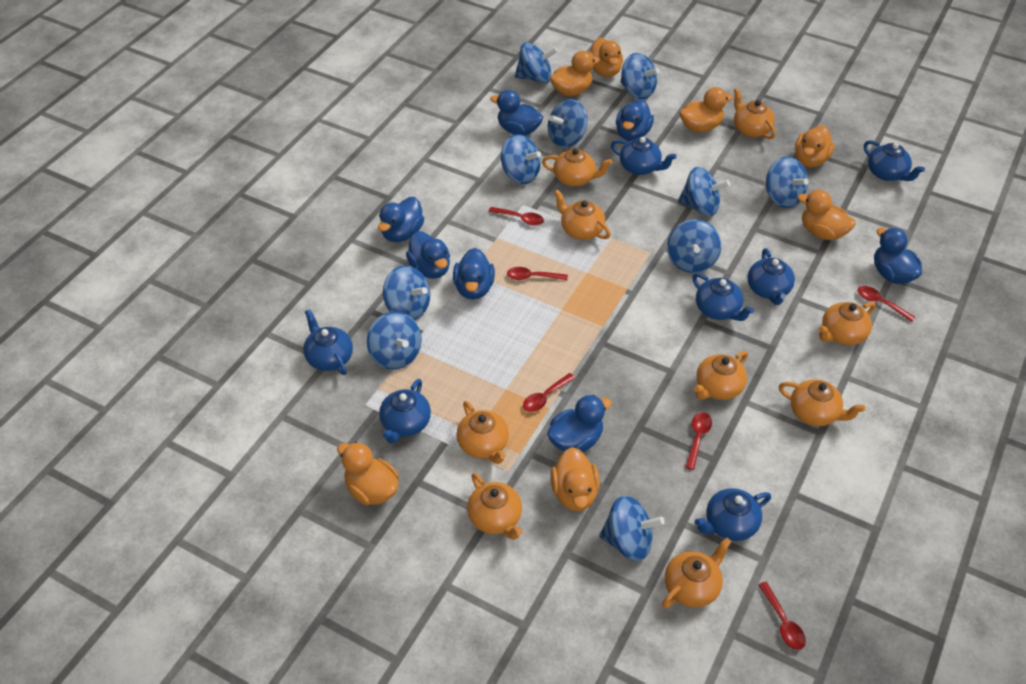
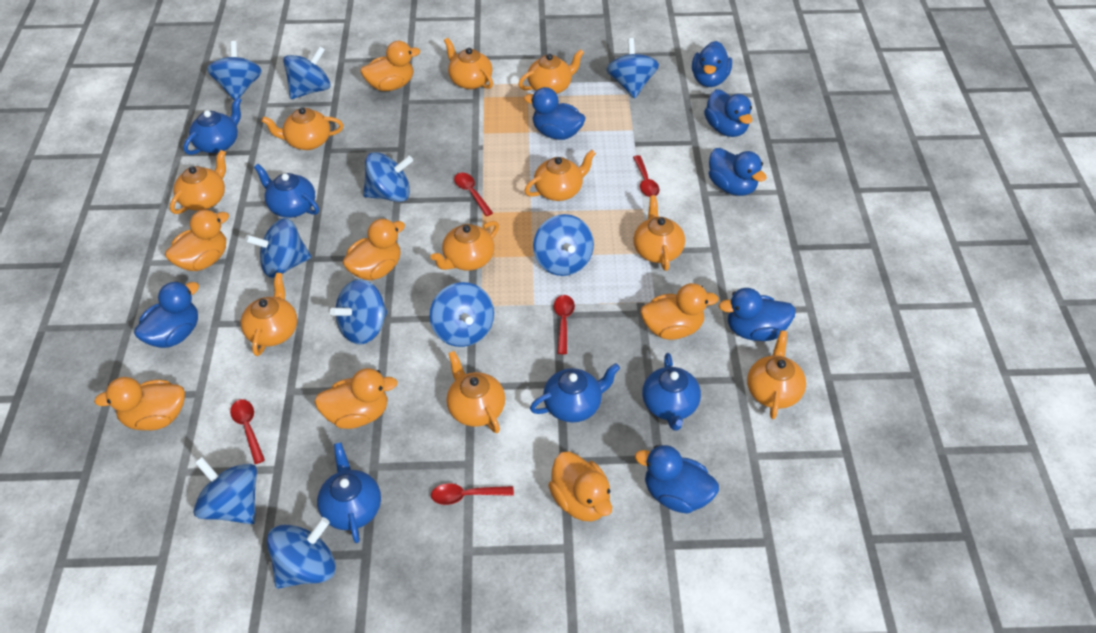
blue teapot: [303,309,353,375] [379,379,431,444] [611,137,677,175] [692,273,754,321] [695,488,771,541] [747,248,795,305] [864,140,925,181] = 7 -> [183,97,241,155] [254,164,319,218] [317,442,381,543] [530,363,620,422] [642,353,701,431] = 5
orange teapot: [457,401,509,464] [467,473,522,540] [542,148,612,187] [554,189,611,240] [662,537,732,608] [694,351,748,400] [734,88,776,139] [779,379,865,426] [818,302,876,345] = 9 -> [170,150,226,214] [241,273,297,356] [261,107,343,150] [431,221,499,270] [444,38,493,89] [446,351,505,433] [518,49,584,94] [524,150,596,201] [633,195,685,271] [747,330,806,419] = 10
red spoon: [488,207,544,226] [507,267,568,280] [523,373,575,412] [685,412,712,470] [758,582,806,650] [857,286,916,322] = 6 -> [230,399,265,464] [431,483,514,505] [454,173,493,216] [554,295,575,354] [633,155,659,197] = 5

